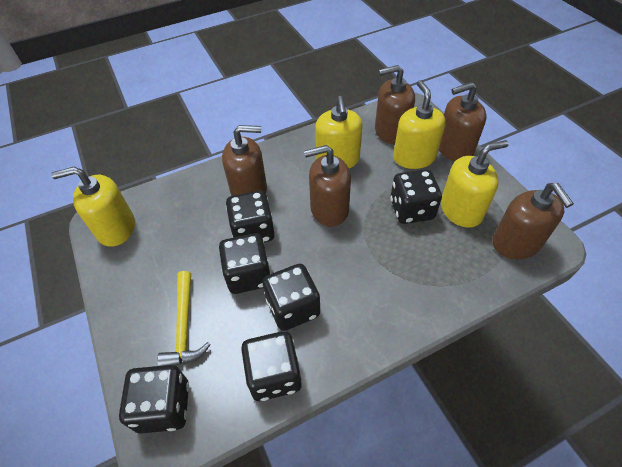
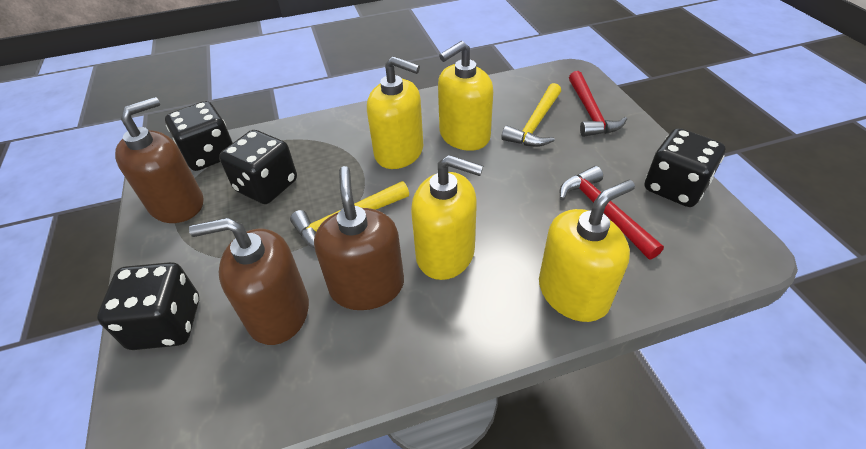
black dice: [119,365,189,434] [219,233,271,294] [226,190,275,242] [241,331,302,401] [263,264,320,331] [390,169,442,224] = 6 -> [97,262,199,350] [165,101,233,171] [219,130,297,204] [645,128,726,207] = 4
brown soap dispenser: [222,125,267,196] [304,145,351,227] [375,65,415,144] [439,82,486,162] [492,183,574,260] = 5 -> [115,97,203,223] [189,217,309,345] [314,166,404,310] = 3
red hammer: none = 0 -> [560,166,664,259] [569,71,627,137] = 2
yellow hammer: [157,271,211,366] = 1 -> [290,181,409,248] [501,83,561,147] = 2

